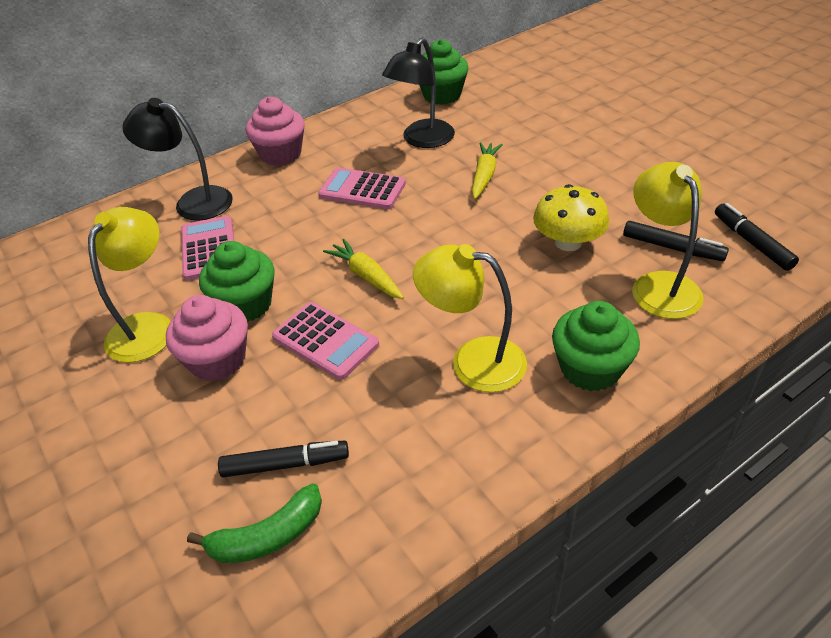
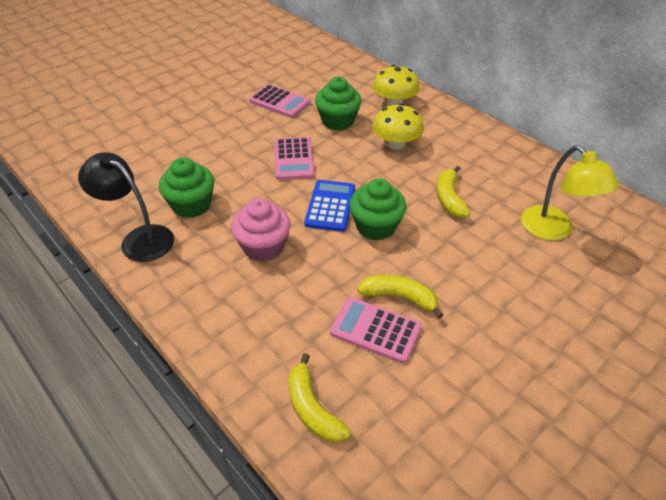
black lamp: [122,98,233,221] [382,38,455,148] = 2 -> [78,152,174,262] = 1
black marker: [218,441,349,477] [623,221,729,261] [715,203,799,271] = 3 -> none = 0
blue calculator: none = 0 -> [304,180,355,232] = 1
green banana: [187,484,322,563] = 1 -> none = 0
pink cupcake: [166,295,248,381] [246,97,305,165] = 2 -> [231,198,291,262] = 1
yellow banana: none = 0 -> [288,353,351,442] [357,275,443,319] [437,166,470,218] = 3
yellow carrot: [323,239,404,299] [472,142,503,199] = 2 -> none = 0
yellow lamp: [88,207,171,363] [413,244,527,392] [632,162,704,319] = 3 -> [521,146,619,240] = 1
yellow mushroom: [533,184,609,251] = 1 -> [373,65,420,106] [373,103,424,150] = 2

